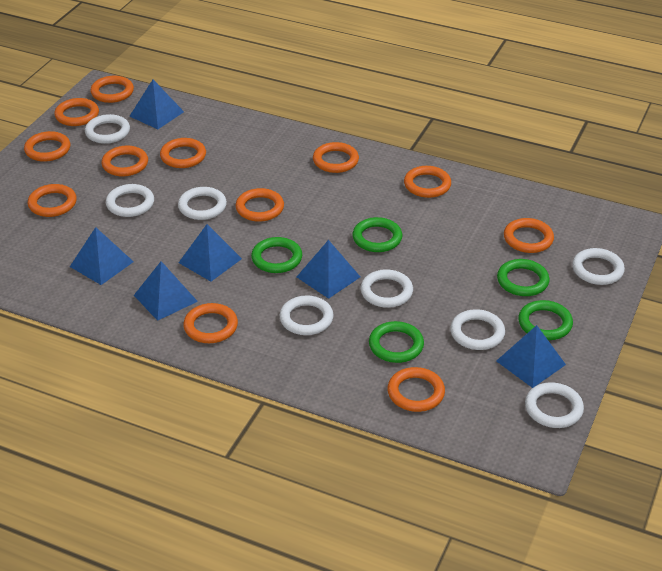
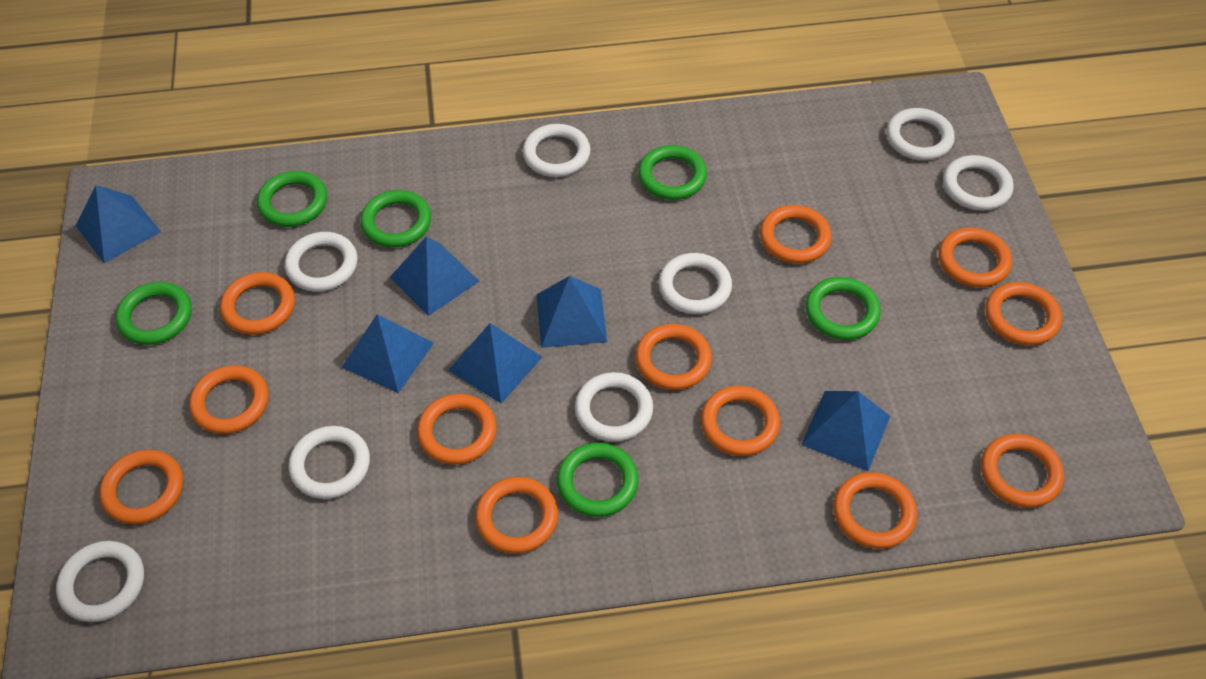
green ring: [251,237,302,273] [352,217,402,252] [369,321,424,363] [497,259,550,296] [518,300,573,340] = 5 -> [116,282,192,345] [257,171,327,227] [360,190,431,248] [557,442,639,517] [638,145,707,200] [806,277,881,340] = 6

